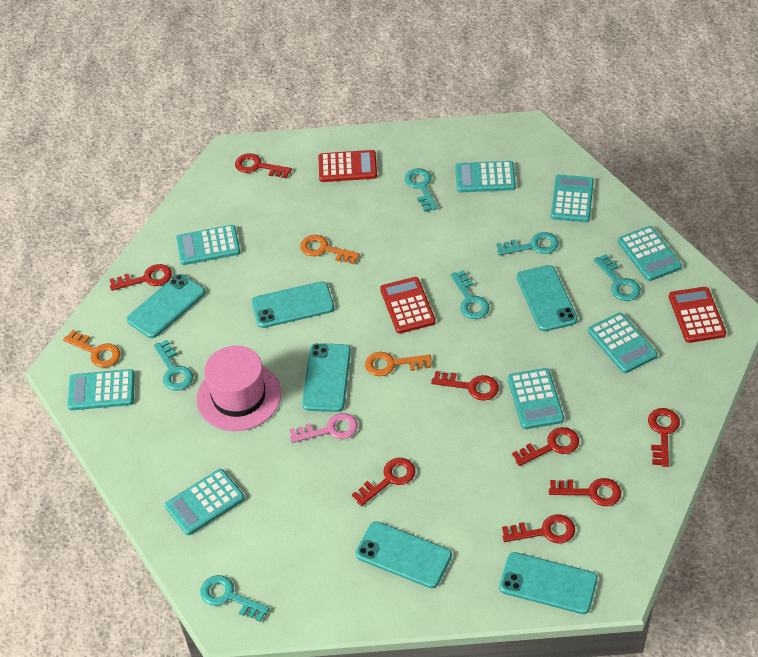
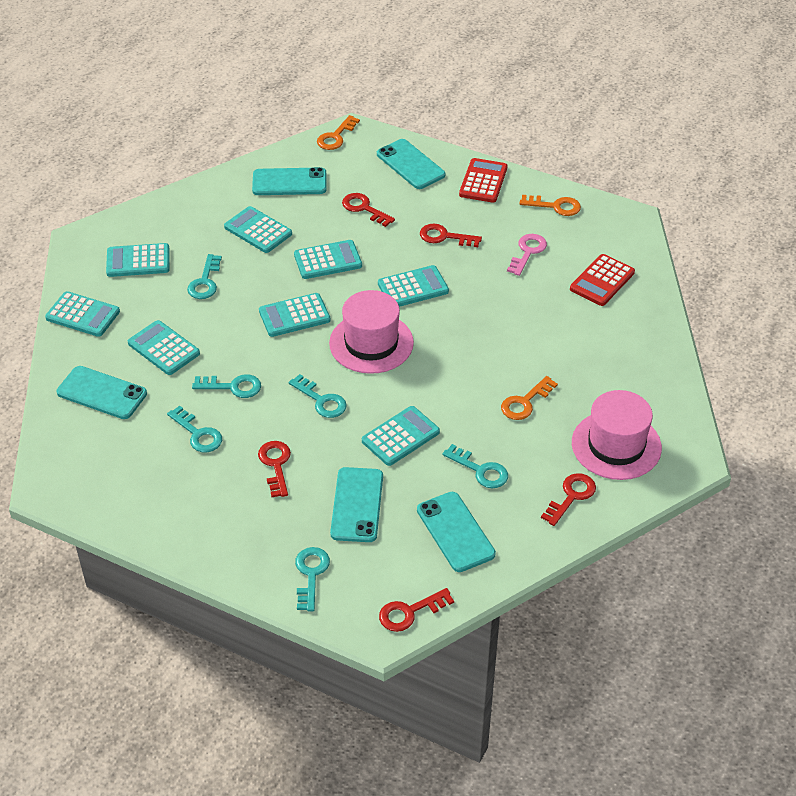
pink hat: [197,346,281,431] = 1 -> [329,290,414,374] [572,390,662,480] = 2
red calculator: [319,150,377,182] [380,277,436,334] [669,287,726,343] = 3 -> [459,158,508,203] [570,254,635,306] = 2
red key: [110,264,172,291] [235,153,292,178] [352,458,416,506] [431,371,499,401] [502,514,575,544] [512,427,579,466] [549,478,621,506] [648,408,680,467] = 8 -> [258,441,291,497] [342,193,395,227] [379,588,454,632] [420,224,482,247] [541,473,596,526] = 5
turquoise phone: [127,274,205,338] [252,281,334,328] [302,343,351,412] [355,521,452,588] [499,552,597,614] [517,265,578,332] = 6 -> [57,366,147,419] [252,167,326,195] [330,467,383,542] [377,139,445,189] [417,492,496,572] = 5

